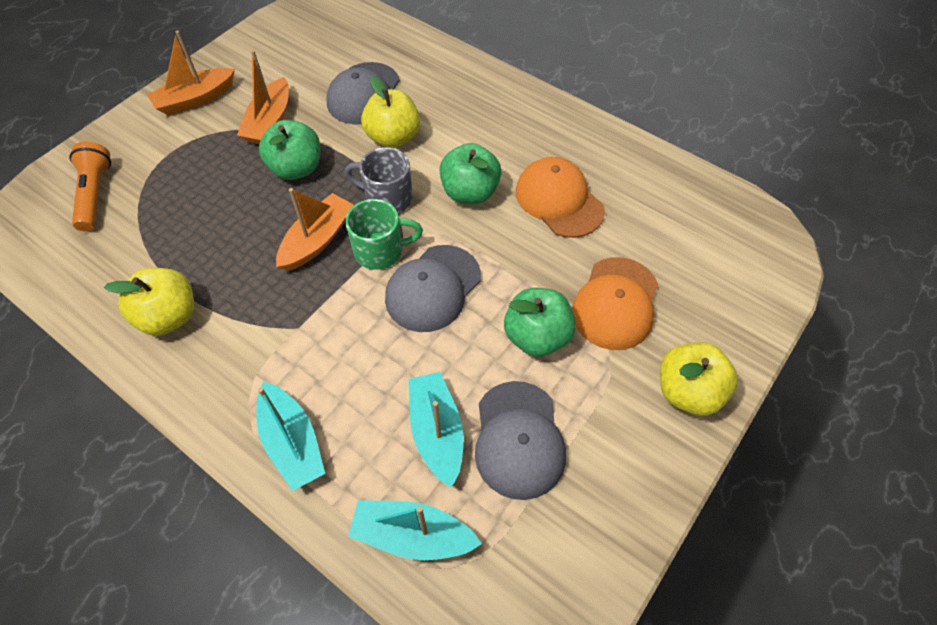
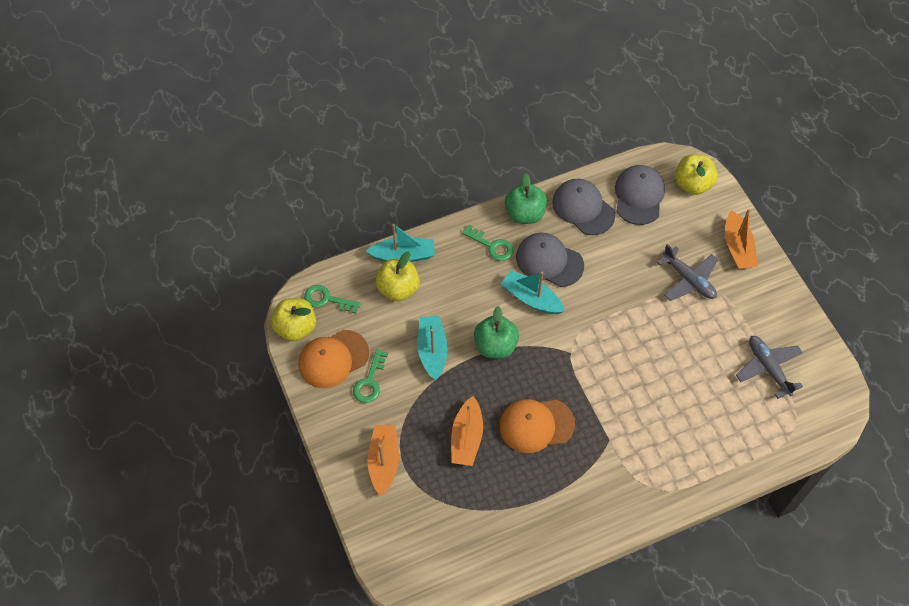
green apple: [259,120,320,180] [439,143,501,204] [504,288,576,357] = 3 -> [474,306,519,359] [505,173,547,224] = 2
green key: none = 0 -> [304,285,361,314] [353,349,388,403] [462,225,514,261] = 3
green mug: [345,199,423,270] = 1 -> none = 0
grey mug: [345,147,412,214] = 1 -> none = 0
grey plane: none = 0 -> [657,244,718,301] [736,336,803,399] = 2
orange flashlight: [69,141,111,232] = 1 -> none = 0

